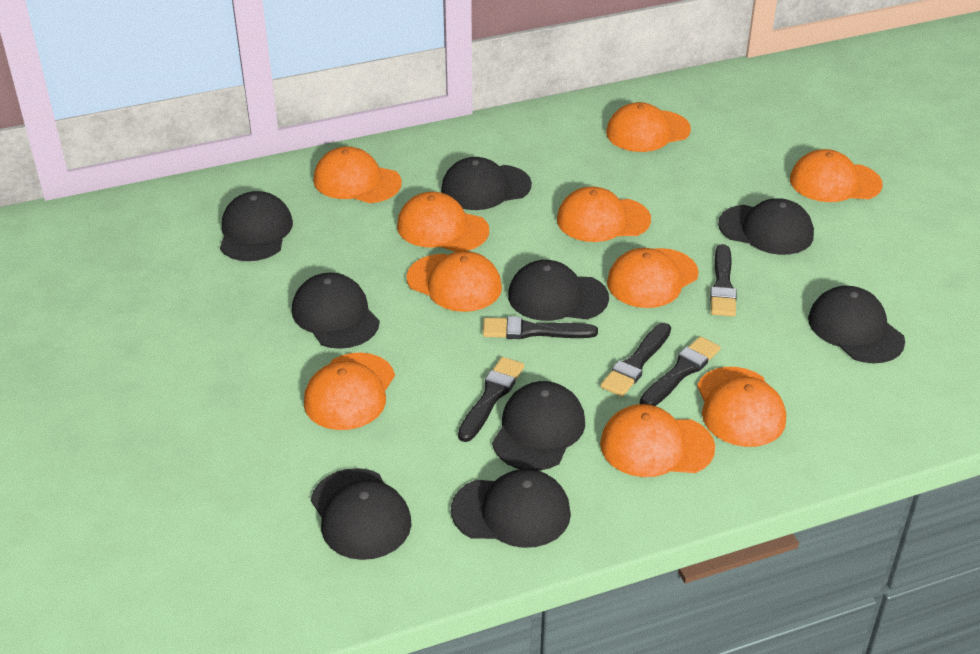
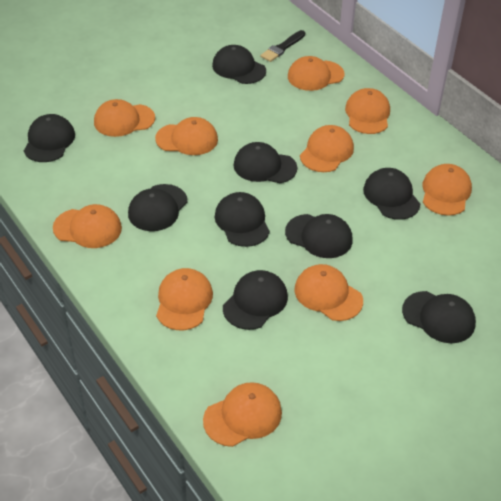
black brush: [458,357,524,442] [483,317,598,339] [601,323,671,397] [640,336,721,406] [710,244,737,316] = 5 -> [260,30,305,62] = 1

